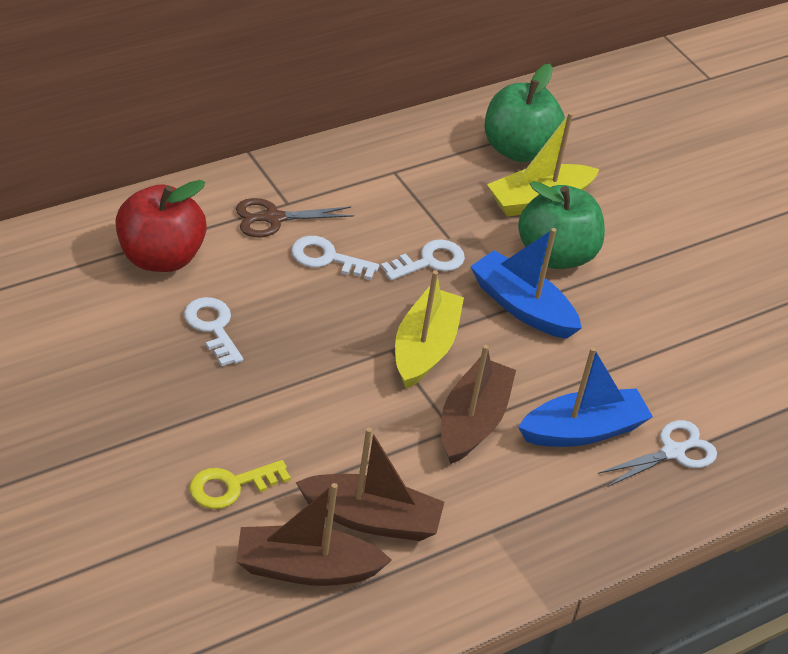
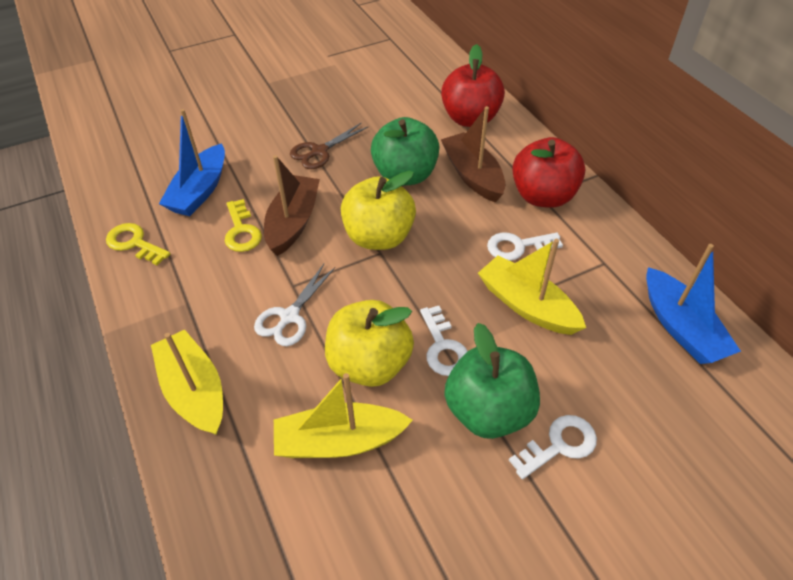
brown boat: [236,483,392,586] [296,427,444,541] [441,345,516,464] = 3 -> [264,155,320,256] [441,106,505,203] = 2
red apple: [115,180,207,272] = 1 -> [441,44,505,127] [512,137,585,208] = 2
yellow apple: none = 0 -> [325,300,414,387] [341,171,416,250] = 2
yellow boat: [395,270,464,389] [487,112,600,217] = 2 -> [151,329,223,435] [274,373,413,458] [478,239,586,335] = 3
yellow key: [189,460,291,509] = 1 -> [106,223,170,265] [225,199,262,252] = 2

